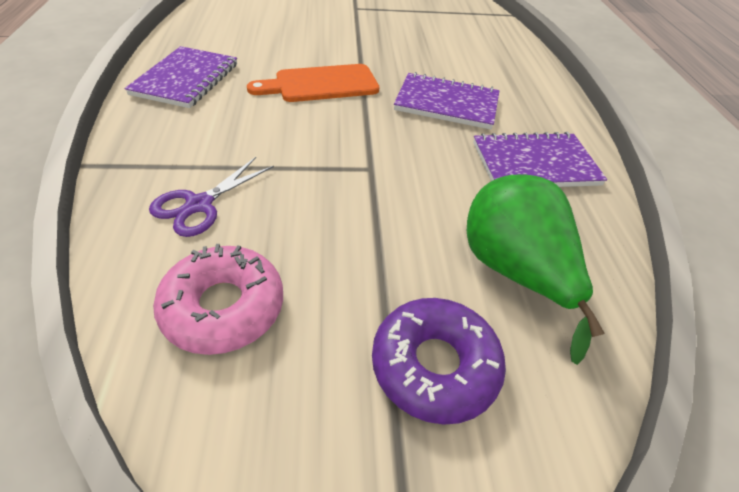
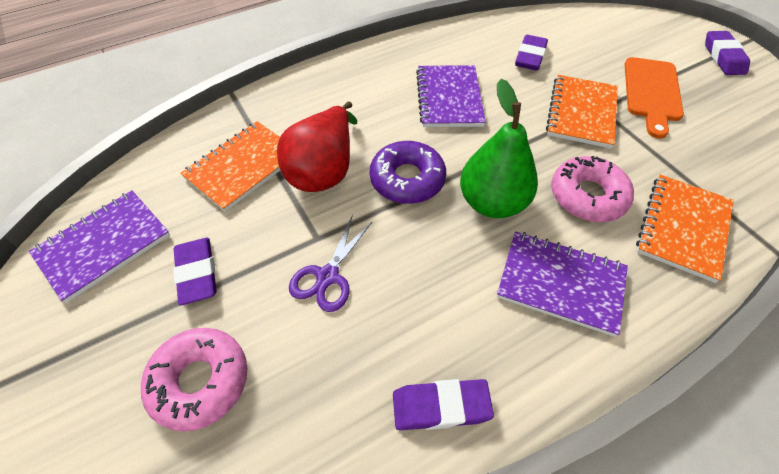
orange notebook: none = 0 -> [180,121,281,212] [546,75,618,148] [636,175,734,283] = 3
pink donut: [153,244,283,355] = 1 -> [141,328,247,432] [551,156,634,222] = 2
purple eraser: none = 0 -> [173,238,217,305] [393,379,494,430] [515,35,548,71] [705,31,750,75] = 4
red pear: none = 0 -> [277,101,357,192] = 1

